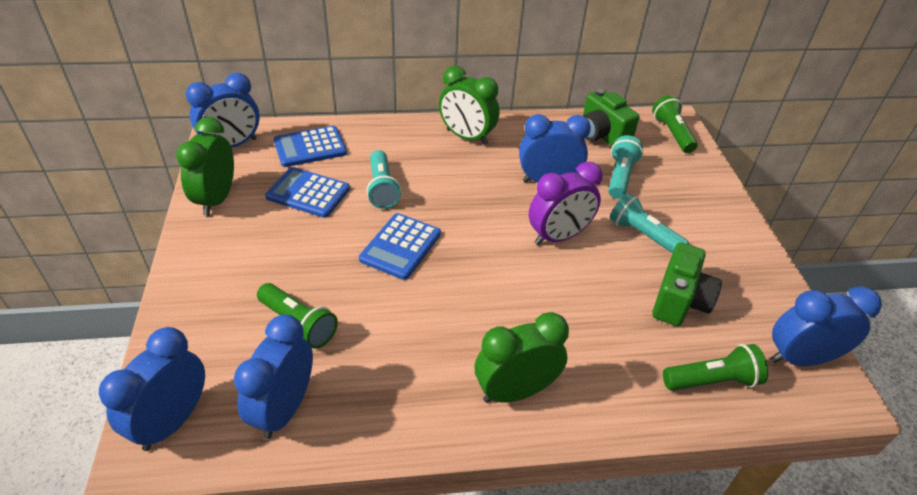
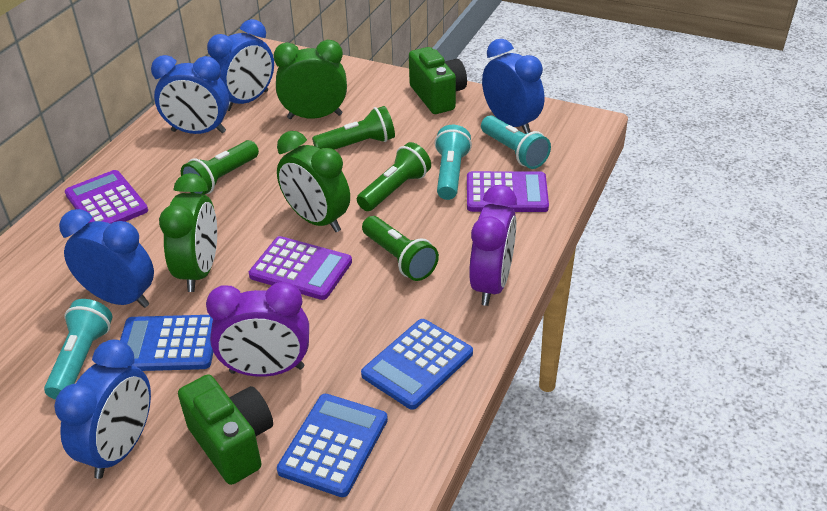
green flashlight: [257,283,338,349] [652,95,698,153] [663,344,768,391] = 3 -> [181,140,259,195] [312,106,395,150] [357,142,431,211] [362,216,439,281] = 4
purple calculator: none = 0 -> [65,170,148,224] [249,236,352,300] [467,171,549,212] = 3
purple clock: [529,162,603,245] = 1 -> [206,282,309,377] [469,185,517,306] = 2

